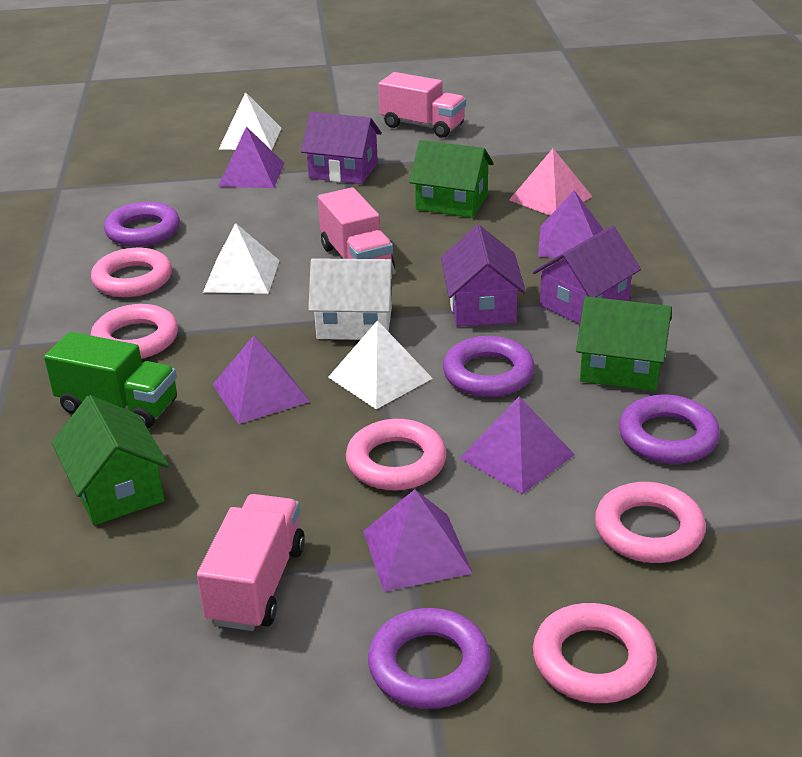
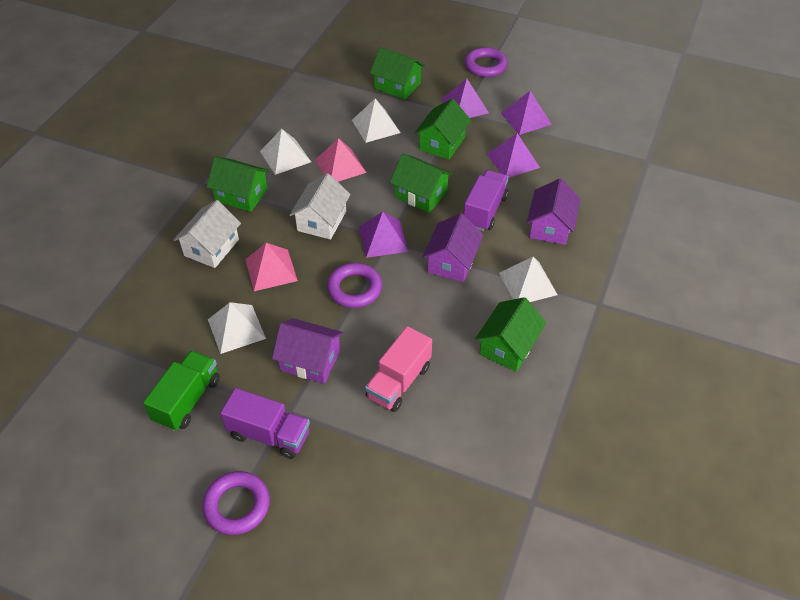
green house: [52,395,169,525] [409,140,494,218] [576,296,672,391] = 3 -> [207,157,269,212] [370,47,425,100] [390,154,453,213] [414,99,471,160] [475,297,546,372] = 5
pink pyramid: [509,149,593,215] = 1 -> [245,243,298,291] [315,138,367,182] = 2
pink ring: [91,248,172,297] [91,304,178,359] [346,419,447,490] [533,603,657,703] [595,482,706,563] = 5 -> none = 0
pink truck: [197,494,305,631] [318,187,395,269] [378,72,466,138] = 3 -> [365,326,432,412] = 1
purple pyramid: [212,336,310,424] [218,126,285,188] [363,489,473,592] [460,396,575,494] [538,190,603,258] = 5 -> [359,212,409,258] [441,79,489,118] [487,133,540,178] [501,91,552,135] = 4
purple ring: [104,202,180,246] [368,608,491,709] [443,336,535,397] [619,395,720,464] = 4 -> [202,471,270,535] [327,263,382,308] [465,47,508,77] = 3
purple truck: none = 0 -> [220,388,310,459] [464,170,509,231] = 2
white house: [308,258,395,340] = 1 -> [173,200,241,268] [290,173,351,240] = 2
white pyramid: [203,223,280,294] [219,92,281,150] [328,320,433,409] = 3 -> [208,302,266,354] [260,129,311,175] [352,99,401,143] [499,257,558,302] = 4

